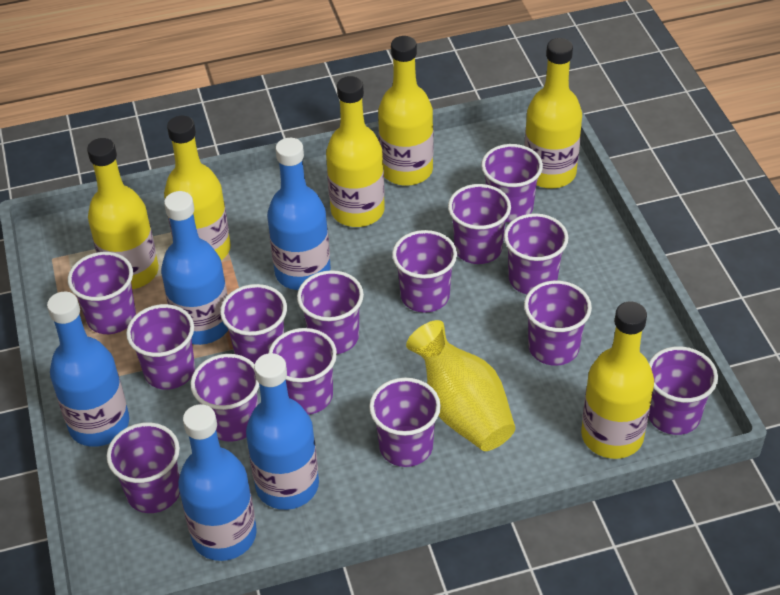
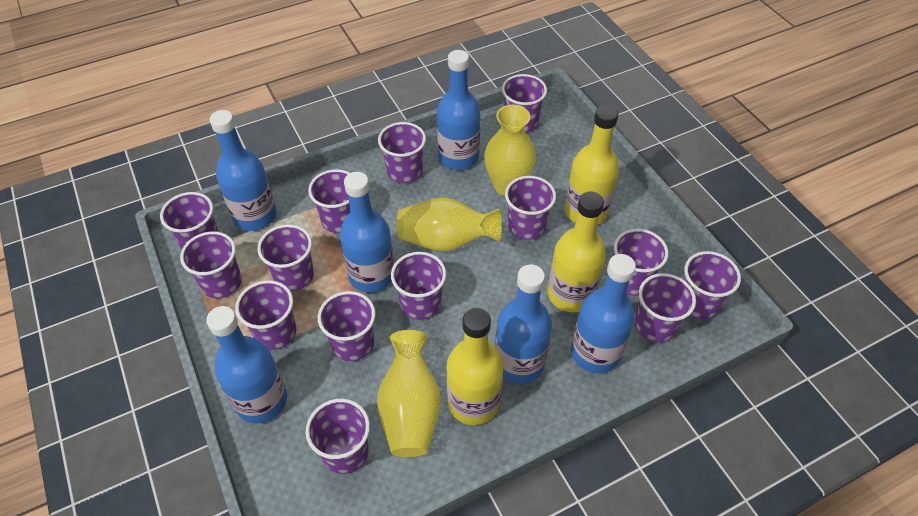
blue bottle: [47,292,129,447] [161,191,228,345] [178,404,257,561] [246,353,319,510] [267,138,331,290] = 5 -> [206,306,287,424] [210,110,277,231] [340,172,394,293] [437,50,480,170] [495,264,552,384] [571,254,636,373] = 6
yellow bottle: [87,138,159,289] [164,116,231,260] [326,76,385,227] [378,36,433,186] [524,38,582,189] [581,301,654,459] = 6 -> [446,308,503,425] [547,192,606,312] [564,105,619,225] = 3
yellow vase: [406,320,515,451] = 1 -> [377,330,441,457] [396,197,502,251] [484,105,536,196] = 3

